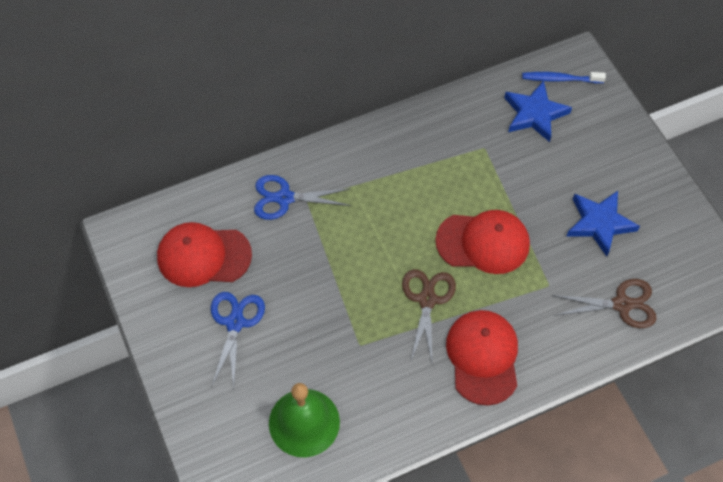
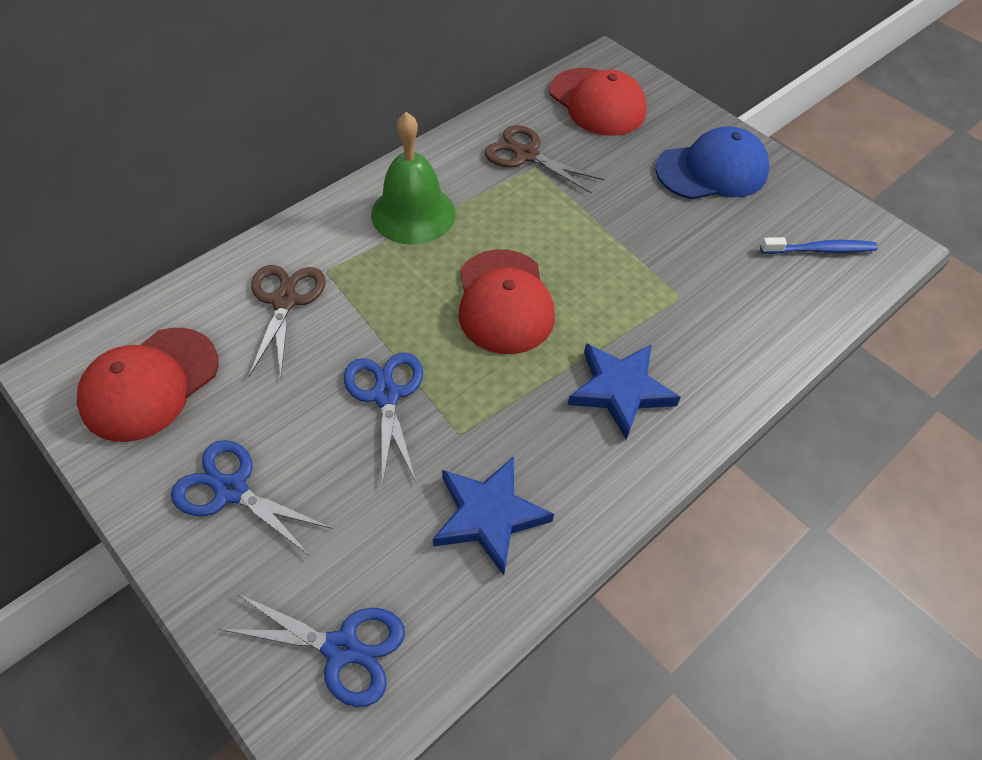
blue cap: none = 0 -> [656,126,770,200] = 1
blue scissors: [211,292,265,388] [254,175,351,220] = 2 -> [171,440,333,557] [219,593,405,707] [344,352,423,487] = 3

